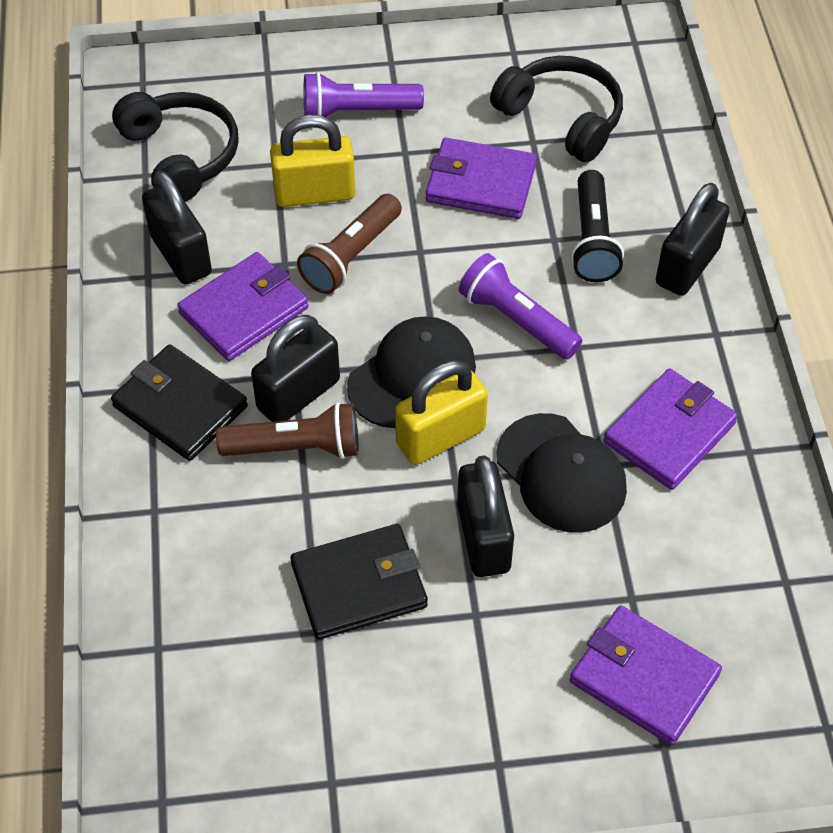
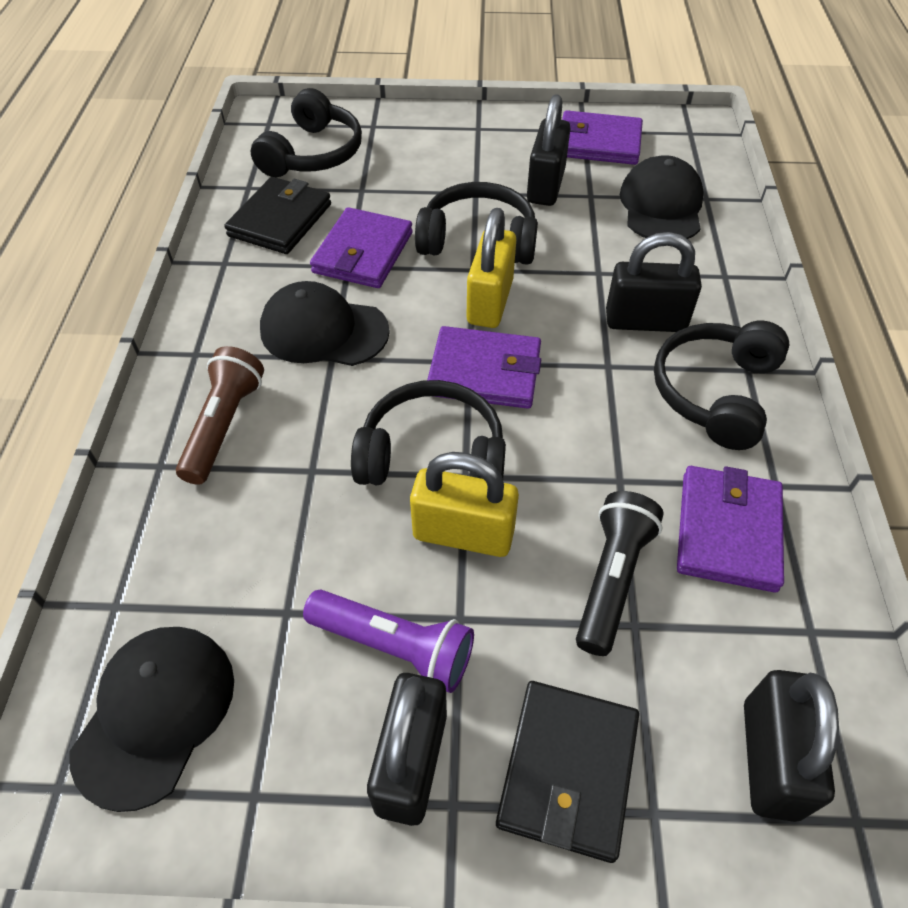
black cap: [347,316,476,428] [496,413,627,533] = 2 -> [69,627,234,812] [260,281,390,366] [620,155,704,239] = 3
black headphones: [112,92,239,202] [490,56,623,162] = 2 -> [250,88,362,177] [351,380,506,486] [415,182,538,265] [654,321,789,450] = 4
brown flashlight: [216,402,358,459] [297,194,402,294] = 2 -> [176,346,264,485] = 1
purple flashlight: [304,72,424,117] [459,253,582,360] = 2 -> [303,590,474,693] = 1

